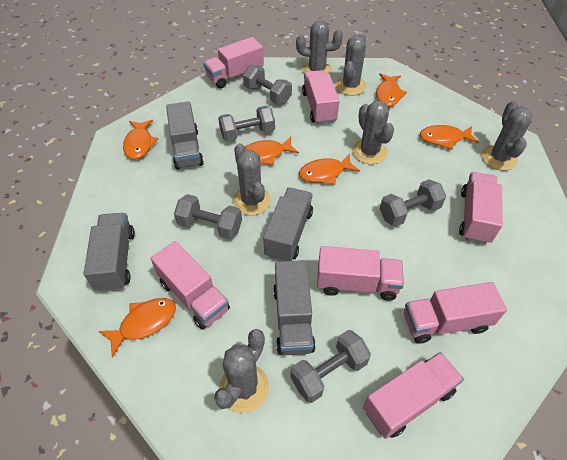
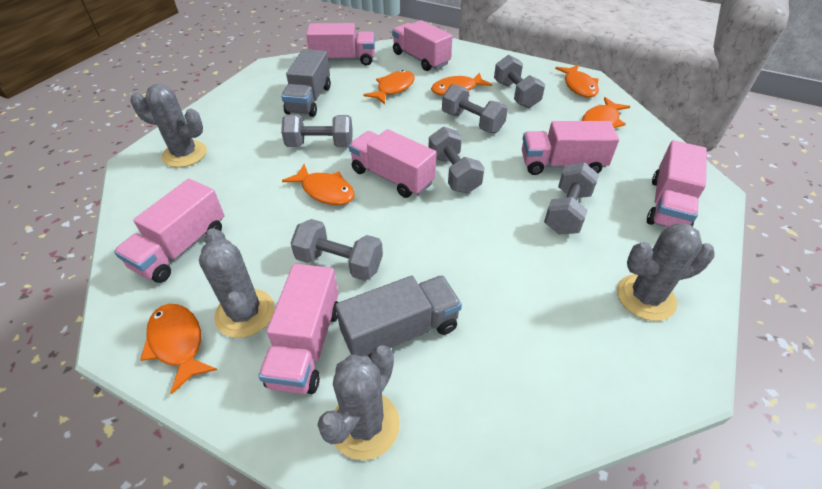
grey cactus: [214,329,269,413] [233,143,271,215] [296,20,343,75] [335,33,366,96] [352,101,394,164] [482,101,532,171] = 6 -> [130,84,207,167] [199,228,274,338] [317,345,400,460] [617,223,715,321] = 4
grey dumbbell: [174,194,242,239] [218,106,275,142] [243,65,292,104] [290,330,371,403] [380,179,446,227] = 5 -> [281,115,353,147] [291,219,383,281] [429,127,484,193] [442,84,508,133] [494,55,545,108] [544,162,599,235] = 6
grey truck: [84,213,135,292] [166,101,204,170] [263,188,313,261] [273,260,316,355] = 4 -> [281,49,331,117] [335,275,462,359] = 2

